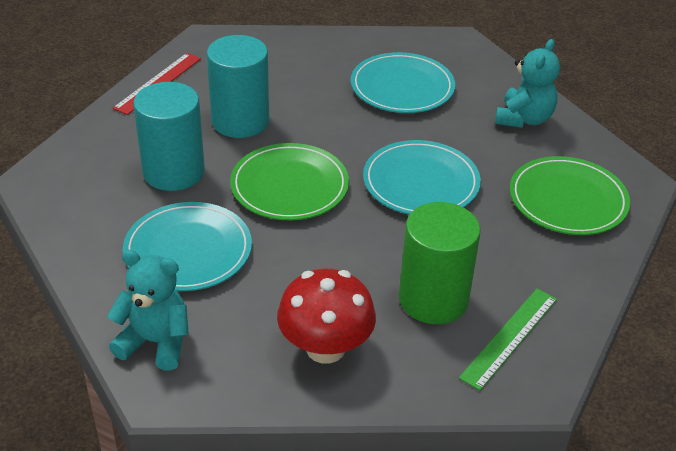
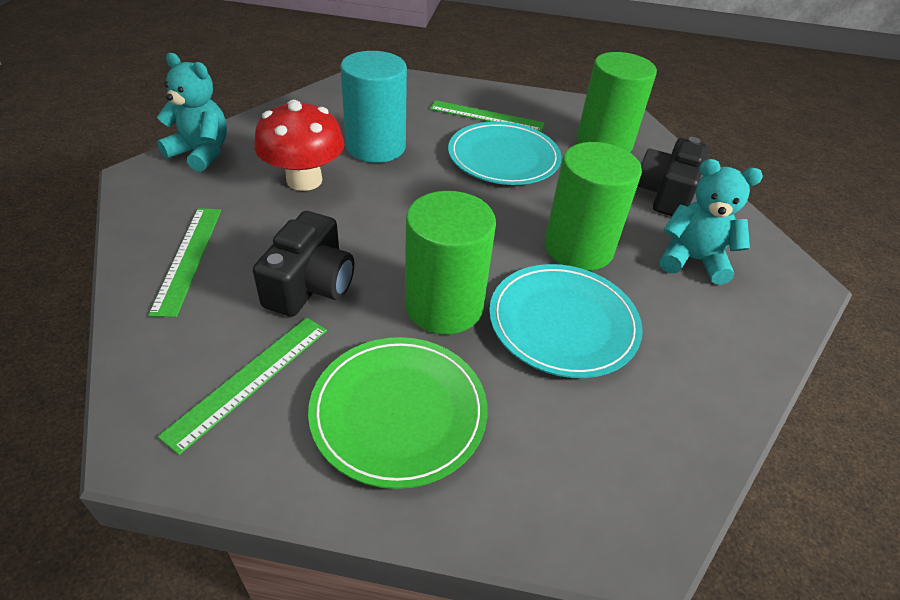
black camera: none = 0 -> [253,211,354,317] [637,137,708,216] = 2
green cylinder: [399,202,481,324] = 1 -> [405,191,496,334] [545,142,642,271] [577,52,657,152] = 3
green plate: [230,143,349,220] [510,156,630,235] = 2 -> [308,337,488,489] = 1
green ruler: [459,289,557,391] = 1 -> [148,208,221,317] [158,317,327,455] [430,100,545,132] = 3
red ruler: [113,53,201,115] = 1 -> none = 0
turquoise cylinder: [133,82,205,191] [207,35,269,138] = 2 -> [340,51,407,163] = 1
turquoise plate: [123,202,252,291] [351,52,455,113] [363,140,481,215] = 3 -> [448,121,562,185] [489,264,643,378] = 2

